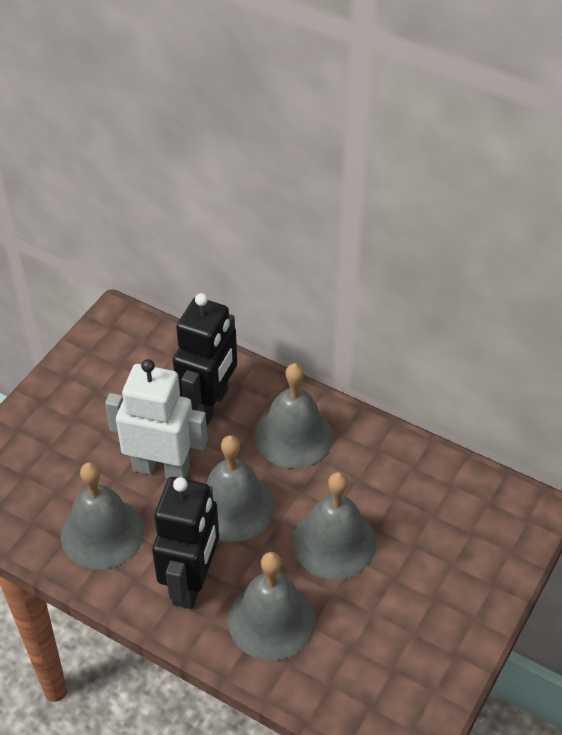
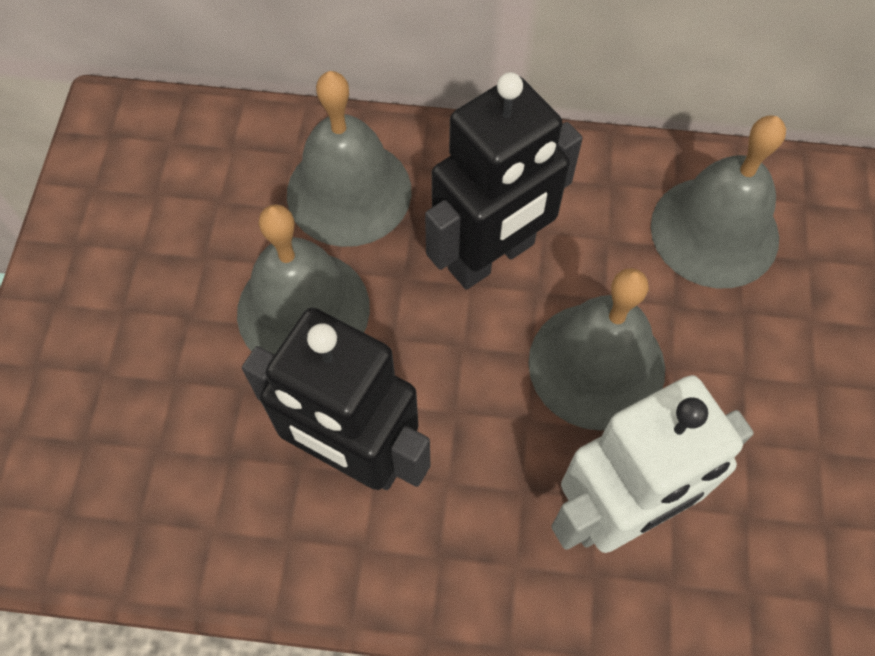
grey bell: [61,462,144,569] [205,435,275,542] [228,552,315,661] [255,363,333,468] [293,472,376,579] = 5 -> [237,204,370,355] [287,71,412,247] [528,268,665,431] [651,115,786,288] = 4

